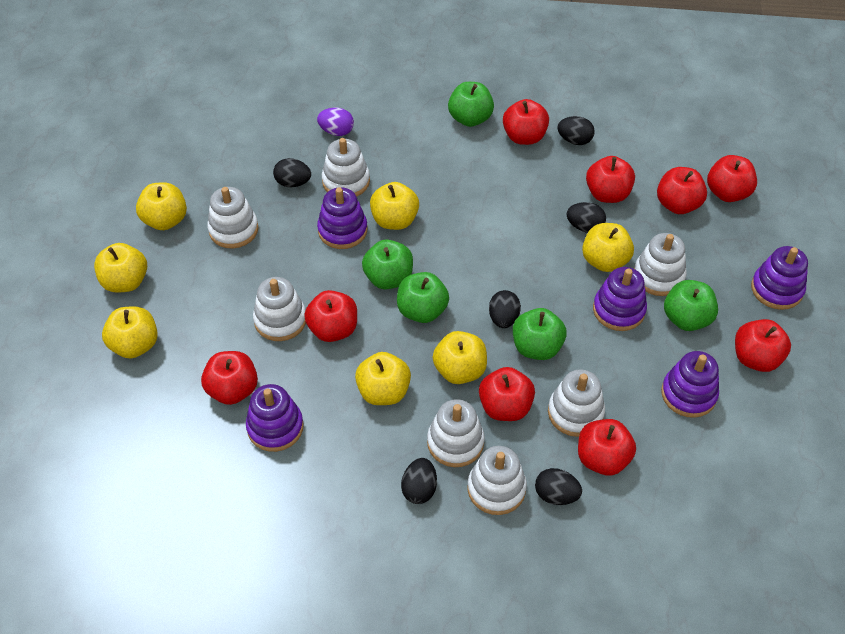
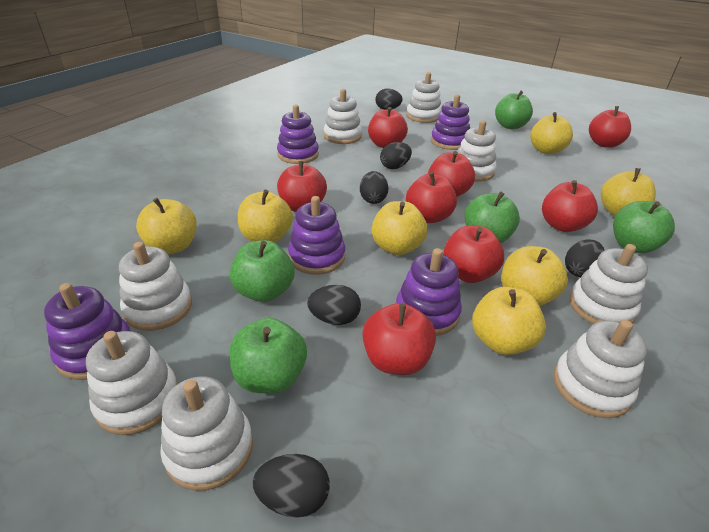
purple egg: [317,108,354,136] = 1 -> none = 0
red apple: [201,351,258,405] [304,290,357,342] [479,367,535,421] [503,99,549,145] [578,419,636,476] [586,156,635,203] [657,167,707,214] [707,155,757,202] [735,319,791,372] = 9 -> [277,161,327,212] [362,303,436,375] [368,107,408,148] [406,172,457,223] [428,151,475,197] [443,225,504,283] [542,180,598,232] [589,106,631,148] = 8
white stacking toy: [207,187,259,248] [253,277,306,341] [322,138,370,197] [427,399,485,467] [467,446,527,515] [548,370,605,437] [634,233,687,296] = 7 -> [86,331,178,435] [119,242,192,331] [160,376,253,491] [324,89,362,144] [406,72,442,123] [457,120,497,182] [554,320,647,418] [569,244,648,324] = 8

